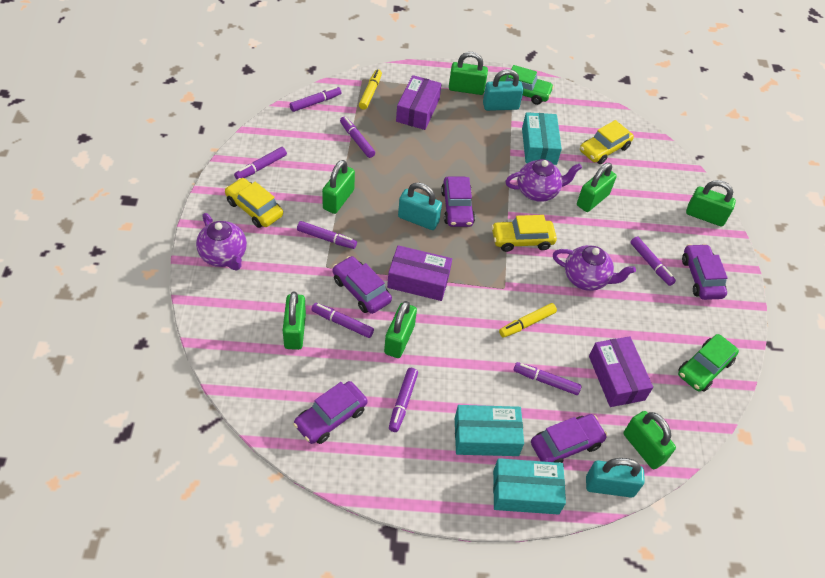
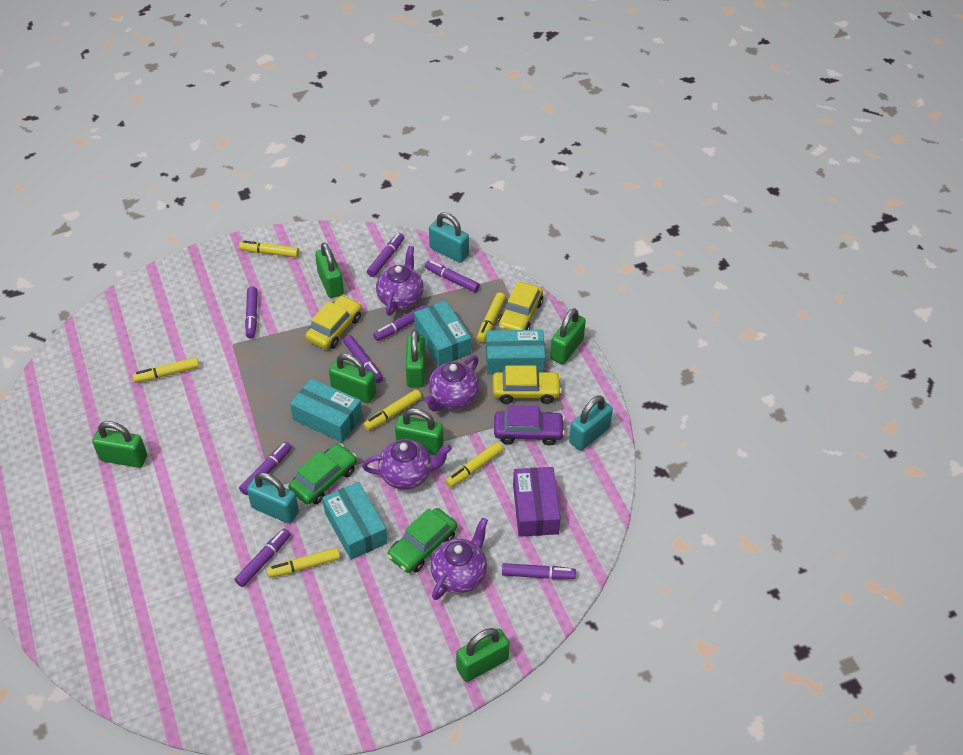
purple box: [387,245,452,301] [396,75,442,130] [589,336,653,407] = 3 -> [513,467,560,537] = 1
purple car: [293,381,368,444] [333,256,392,314] [441,176,475,227] [531,414,607,463] [682,244,728,300] = 5 -> [494,405,565,445] = 1
purple teapot: [196,213,247,270] [506,159,582,202] [553,245,636,291] = 3 -> [362,439,452,490] [376,246,424,316] [424,355,479,411] [430,518,488,600] = 4
turquoise box: [455,405,524,456] [493,458,566,515] [522,112,562,165] = 3 -> [290,378,362,442] [322,482,387,560] [414,300,471,366] [486,330,545,375] = 4
yellow marker: [359,69,382,110] [499,303,557,338] = 2 -> [132,357,199,383] [239,240,299,258] [267,547,340,578] [363,389,422,431] [445,442,503,488] [477,292,506,342] = 6

